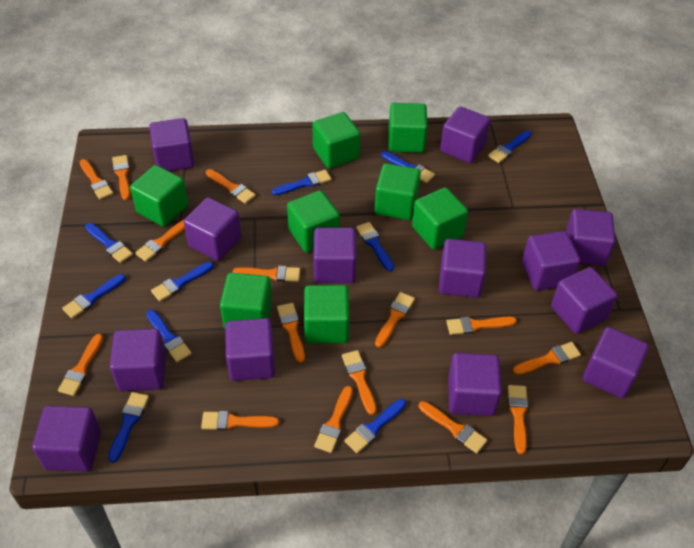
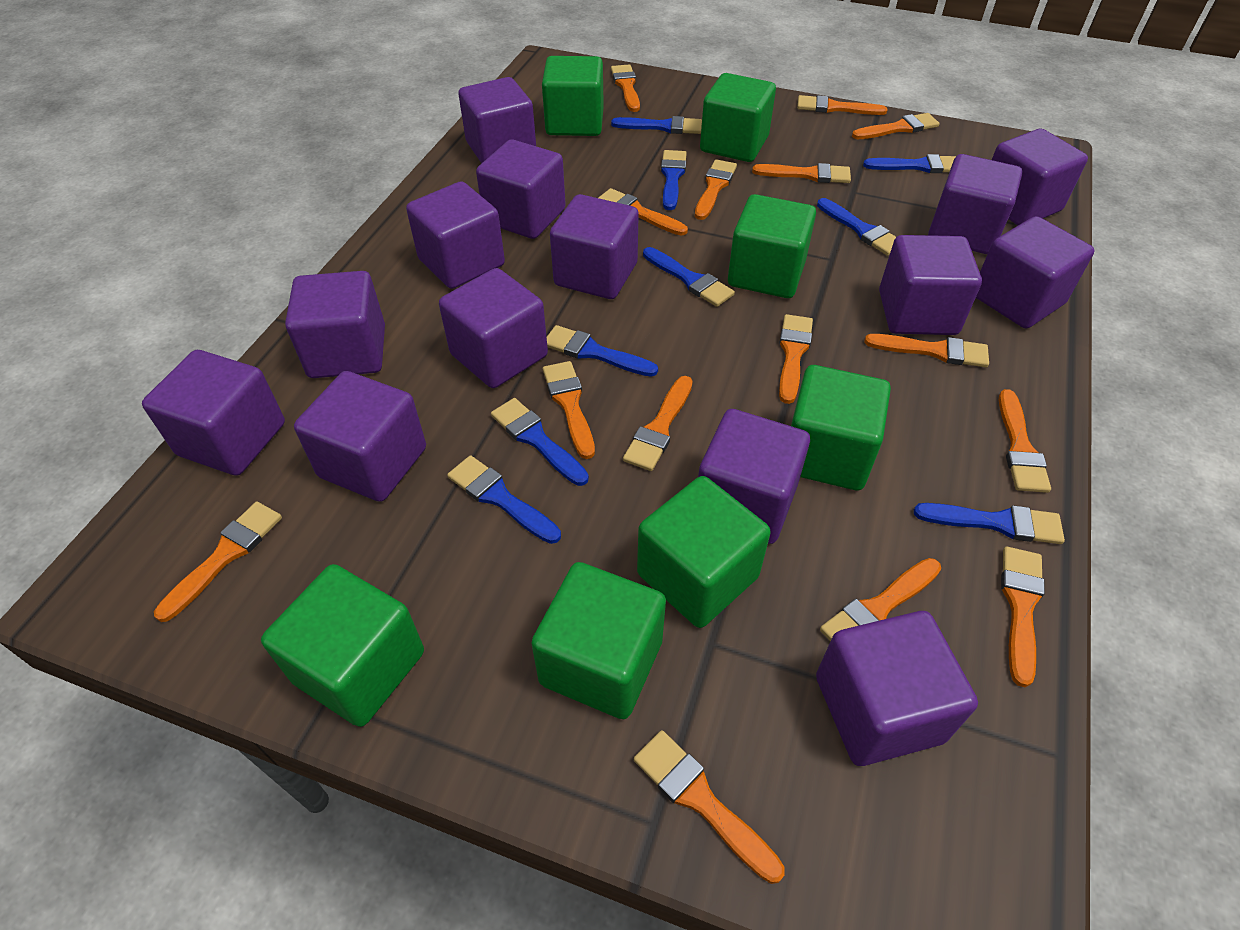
blue brush: [62,274,126,319] [85,223,133,263] [108,392,149,463] [146,310,192,362] [151,262,214,301] [272,170,331,195] [344,399,406,453] [356,222,394,271] [381,151,435,183] [488,130,532,163] = 10 -> [447,455,561,544] [491,398,589,486] [547,325,658,377] [611,116,702,134] [643,247,735,307] [661,150,687,210] [817,198,896,256] [863,154,956,173] [914,503,1065,544] = 9
green cube: [130,165,188,227] [220,273,272,329] [287,190,340,253] [304,285,350,344] [312,112,360,169] [375,163,421,220] [388,103,428,153] [412,187,468,250] = 8 -> [261,564,424,727] [531,562,666,719] [542,56,604,136] [637,476,771,628] [700,73,776,162] [728,194,816,298] [791,365,891,490] = 7
purple cube: [32,406,101,472] [110,329,166,391] [149,118,195,171] [184,197,241,261] [225,318,275,381] [313,228,356,283] [439,239,487,298] [440,106,491,163] [448,353,502,416] [522,231,580,291] [551,267,617,334] [566,209,615,266] [583,327,649,399] = 13 -> [142,350,285,476] [285,271,385,378] [294,371,426,502] [406,181,505,289] [439,268,548,388] [458,77,536,164] [476,139,566,239] [550,194,639,299] [698,409,810,544] [816,611,978,766] [879,235,982,335] [928,154,1022,254] [976,216,1095,329] [992,129,1088,226] = 14

